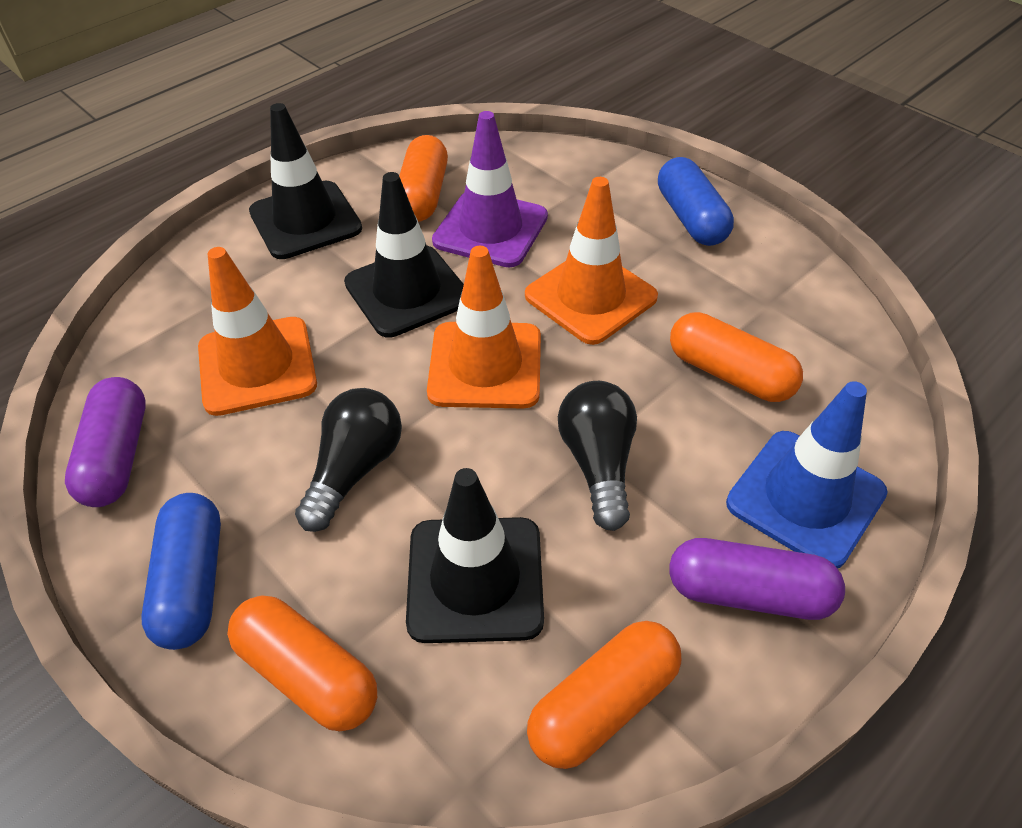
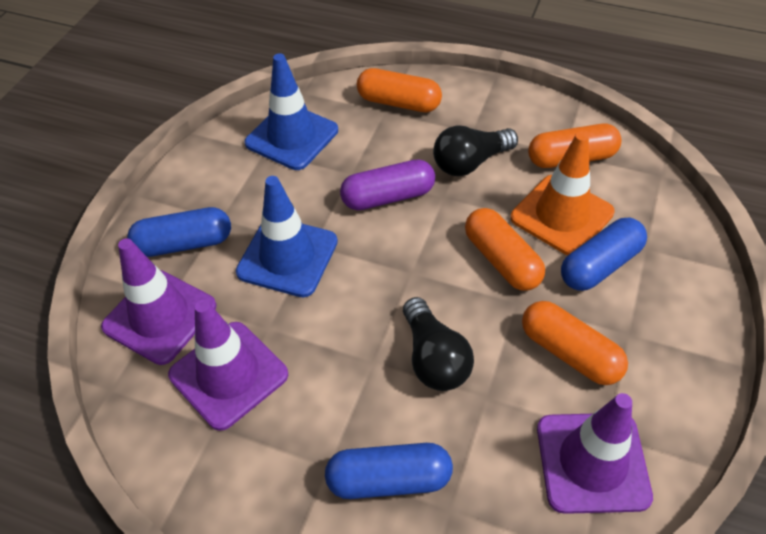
black traffic cone: [249,103,362,259] [344,172,464,338] [406,468,544,643] = 3 -> none = 0
blue capsule: [141,493,221,650] [658,157,734,246] = 2 -> [127,207,231,257] [325,443,453,499] [561,218,647,291] = 3
blue traffic cone: [726,381,888,569] = 1 -> [236,176,338,297] [245,53,338,170] = 2
orange traffic cone: [198,247,317,416] [427,246,541,408] [525,177,658,345] = 3 -> [510,132,615,255] = 1
purple capsule: [65,377,146,507] [669,538,845,620] = 2 -> [340,159,435,210] = 1
purple traffic cone: [432,111,548,268] = 1 -> [101,238,217,365] [168,300,288,431] [537,393,653,514] = 3

